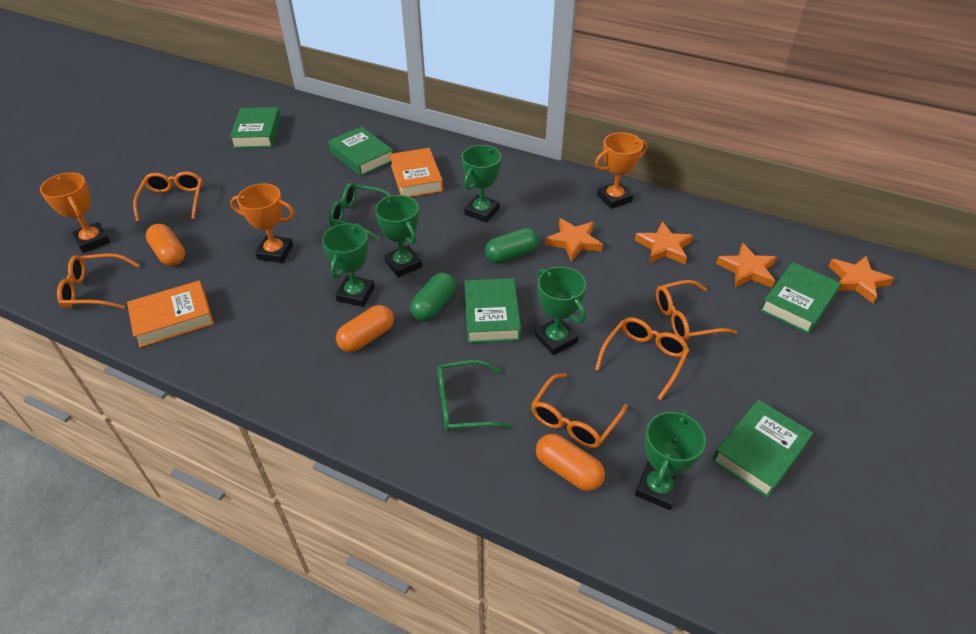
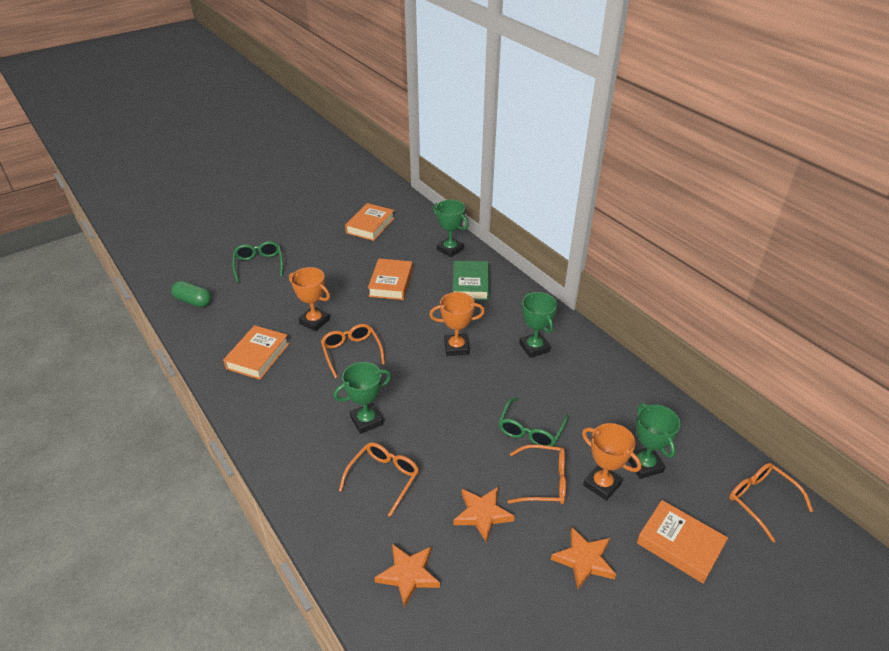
green book: [230,107,281,148] [328,126,393,176] [464,278,521,343] [712,400,813,498] [760,262,841,334] = 5 -> [453,261,489,300] = 1
green capsule: [410,272,456,321] [485,228,539,264] = 2 -> [171,281,211,307] = 1
green trophy: [322,223,375,307] [375,195,422,277] [462,145,501,223] [535,267,586,355] [635,410,706,510] = 5 -> [334,362,391,434] [433,200,469,257] [519,292,557,358] [628,403,680,479] = 4
orange book: [127,280,214,347] [389,148,443,197] = 2 -> [223,325,289,380] [345,203,395,241] [368,259,413,300] [637,500,728,584] = 4
orange capsule: [146,224,185,266] [336,305,394,352] [536,434,605,491] = 3 -> none = 0
orange glasses: [57,253,140,309] [133,171,203,222] [531,373,628,448] [595,317,689,400] [656,280,738,341] = 5 -> [321,324,385,378] [339,442,419,517] [507,445,566,504] [729,463,813,542] = 4
orange star: [545,218,603,262] [635,222,693,264] [716,243,777,288] [828,256,895,303] = 4 -> [374,544,440,608] [453,487,515,543] [551,527,616,590] = 3

